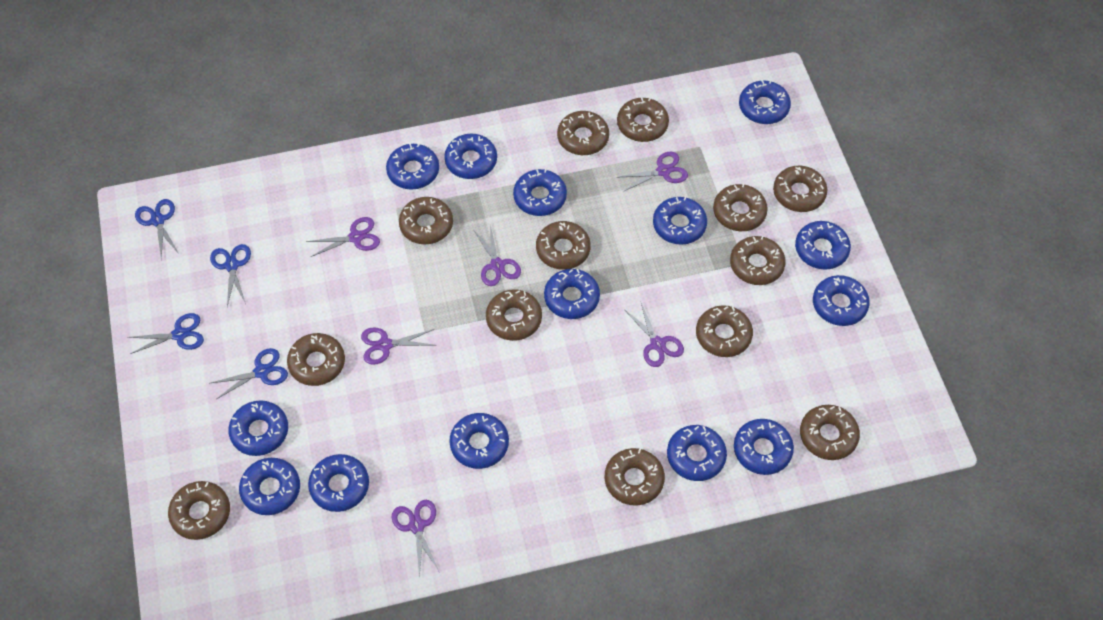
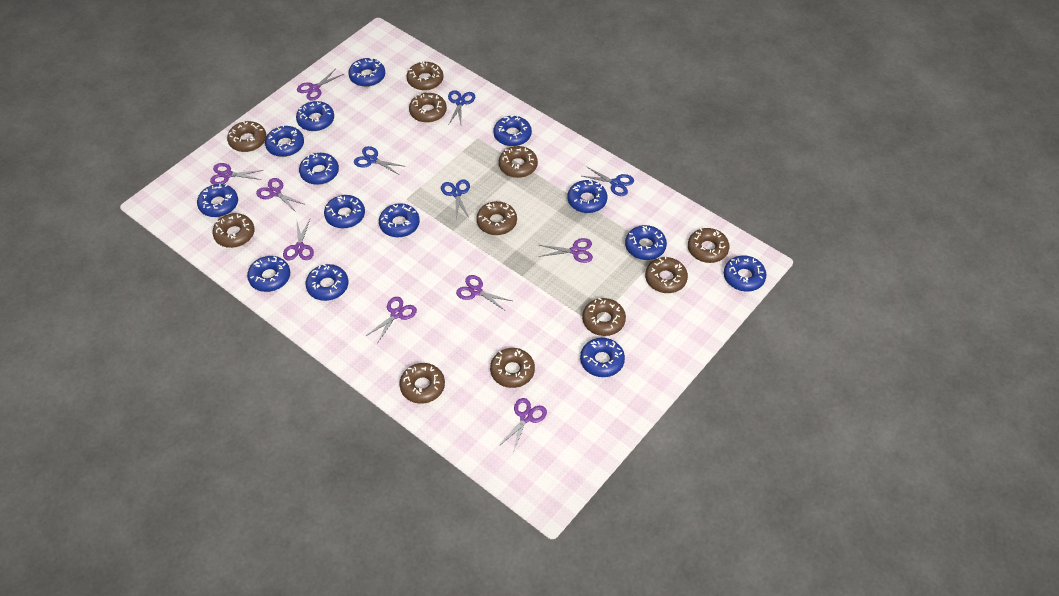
brown donut: [168,481,230,540] [287,333,345,386] [399,197,453,245] [486,289,542,341] [536,221,591,270] [557,111,609,155] [605,448,665,506] [617,98,669,142] [696,305,753,357] [713,183,768,231] [730,236,786,285] [773,166,827,212] [800,405,860,460] = 13 -> [213,213,254,248] [227,121,266,152] [399,363,445,404] [407,62,443,91] [409,93,447,123] [476,201,517,235] [490,348,535,388] [499,146,538,178] [582,298,626,336] [645,256,688,293] [688,228,729,263] = 11
purple scissors: [306,217,380,257] [361,327,434,365] [392,500,440,578] [473,225,521,286] [619,152,688,192] [624,301,684,367] = 6 -> [210,163,264,185] [256,178,306,212] [283,219,314,260] [297,70,343,101] [366,297,417,342] [456,275,512,310] [499,398,547,453] [539,238,593,263] = 8

